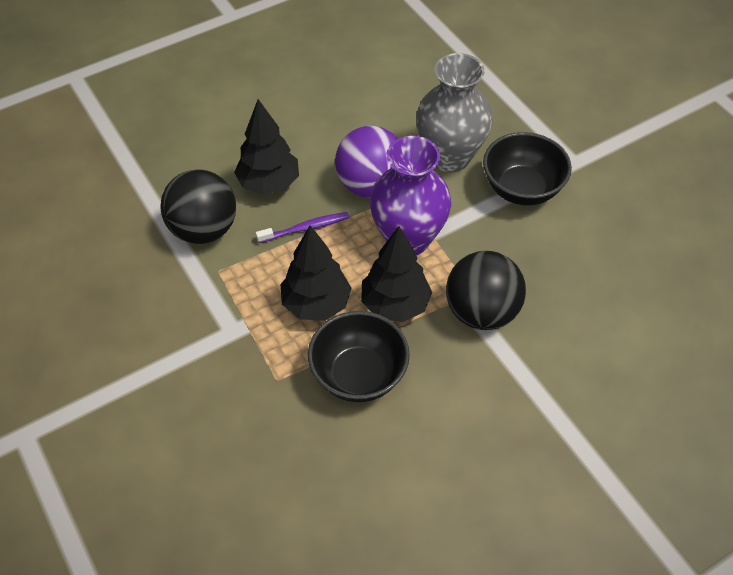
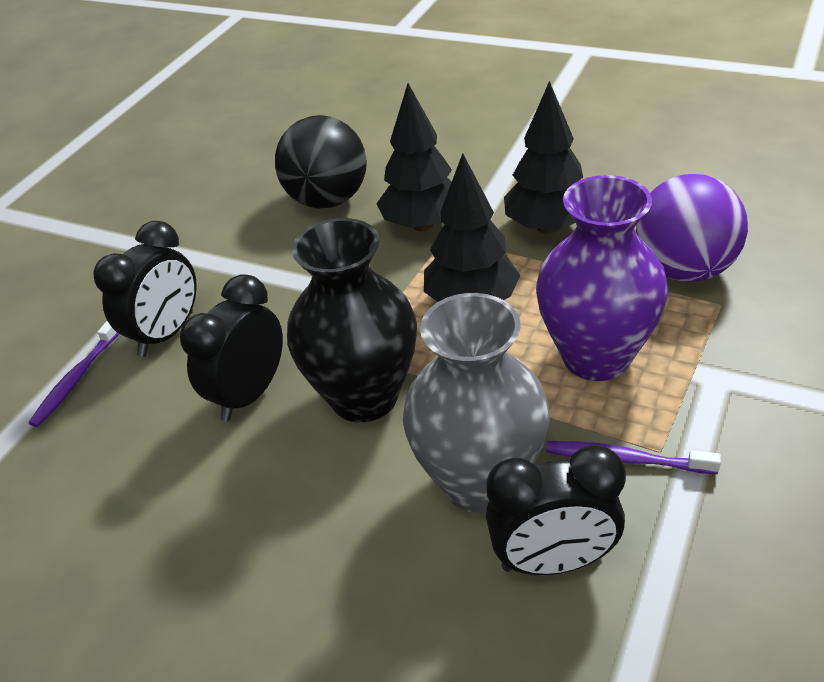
black ball: [161,169,236,244] [446,251,526,330] = 2 -> [275,115,367,208] = 1
black bowl: [308,311,410,402] [483,132,572,205] = 2 -> none = 0
black clock: none = 0 -> [93,221,197,357] [180,274,283,422] [486,445,626,575] = 3
black vase: none = 0 -> [287,218,417,422] = 1
purple toothbrush: [256,212,350,243] = 1 -> [29,321,119,427] [546,441,721,474] = 2

